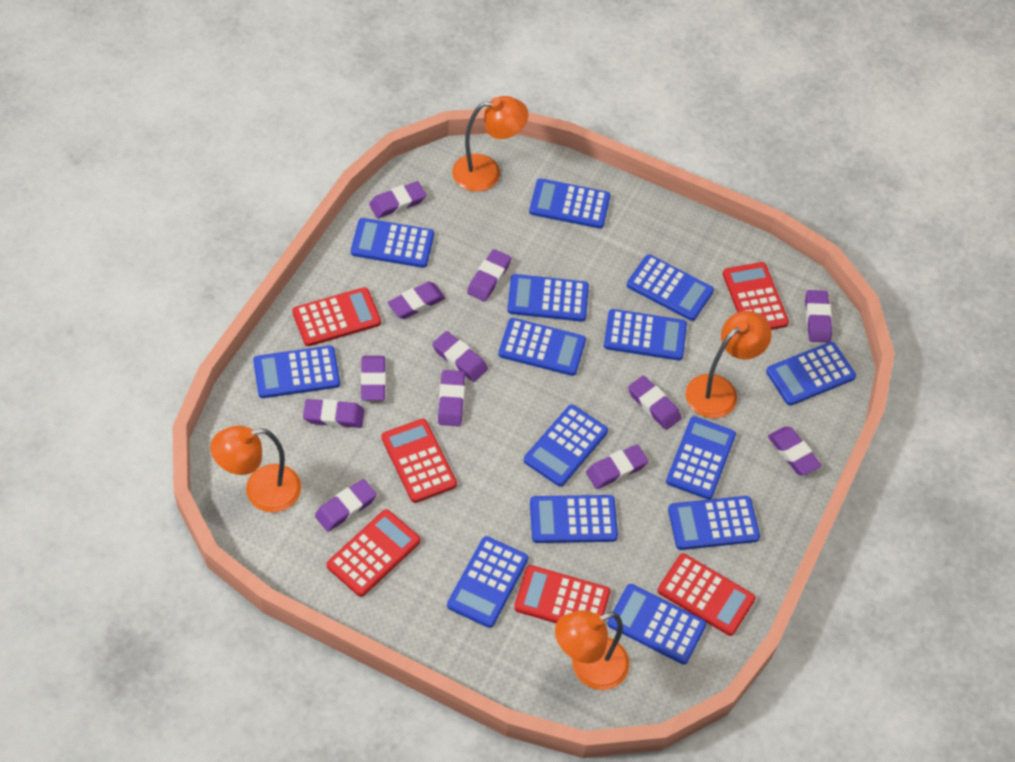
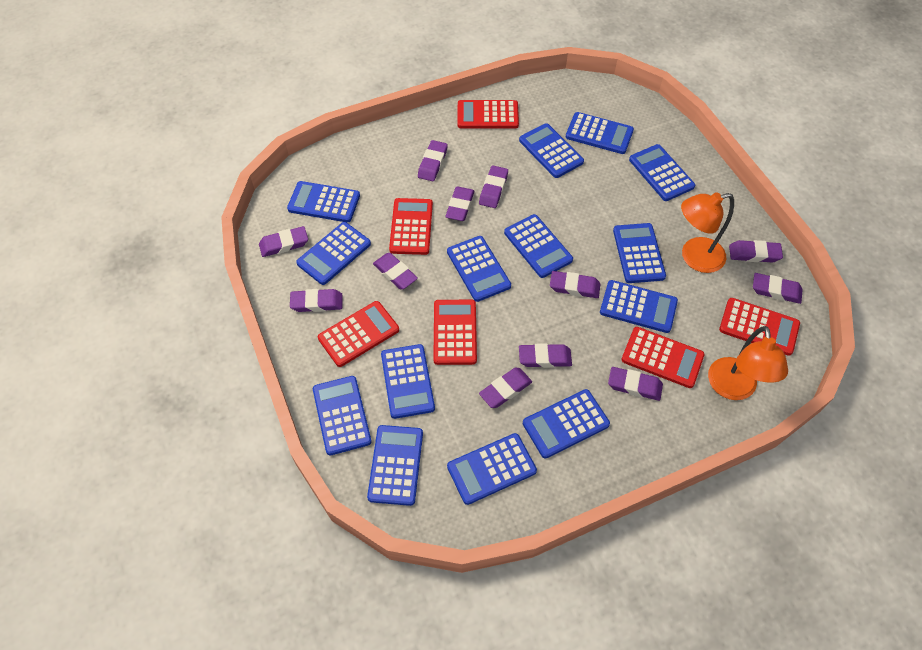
orange lamp: [210,426,301,512] [452,96,528,192] [555,610,629,690] [685,311,771,418] = 4 -> [681,192,734,273] [708,326,788,400] = 2

